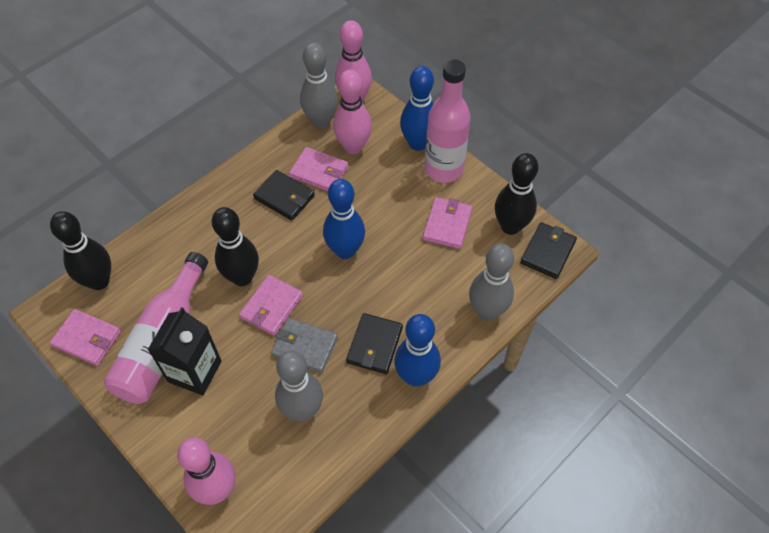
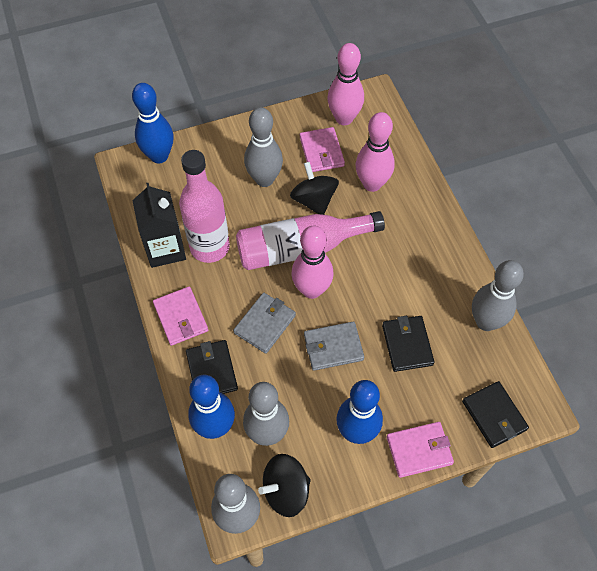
black bowling pin: [50,211,111,290] [212,207,259,286] [495,153,539,235] = 3 -> none = 0
black spinning top: none = 0 -> [258,454,311,517] [290,162,339,215] = 2
grey bowling pin: [275,351,323,421] [300,43,338,128] [469,244,514,321] = 3 -> [211,474,260,534] [243,382,289,446] [244,107,283,187] [472,260,524,331] = 4
grey wallet: [271,318,338,373] = 1 -> [233,293,296,354] [304,322,364,371] = 2
pink wallet: [50,309,121,366] [239,275,303,336] [289,147,348,191] [423,197,473,249] = 4 -> [153,286,208,346] [300,127,345,172] [386,422,454,478] = 3

